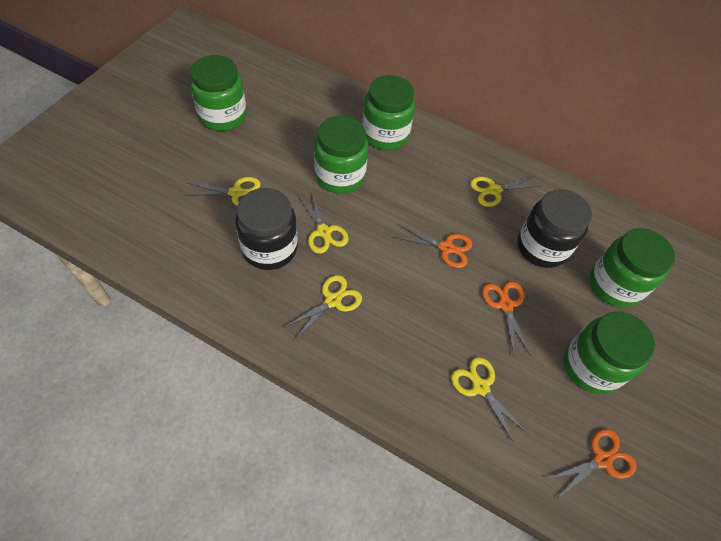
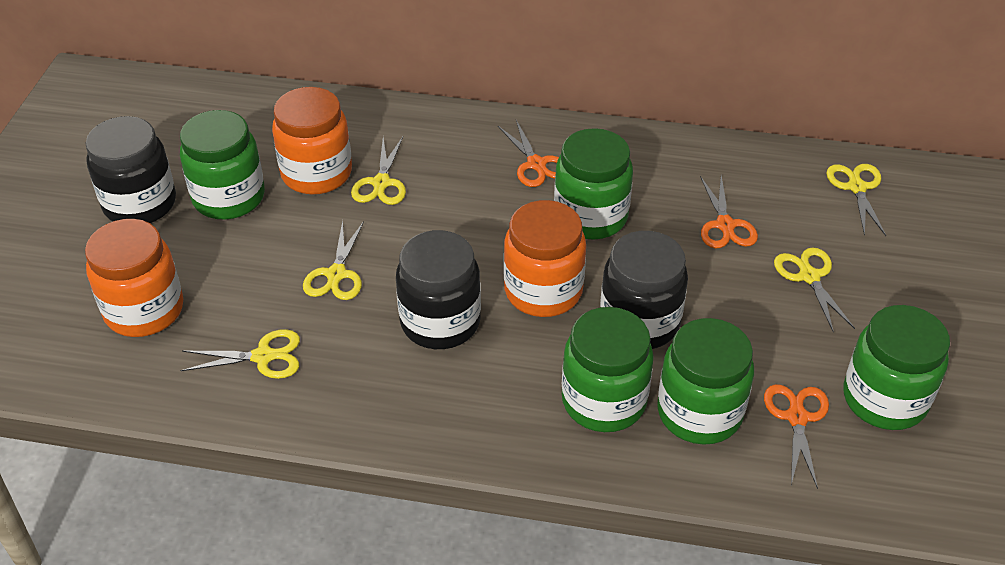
black jar: [236,188,298,270] [518,189,592,268] = 2 -> [85,116,176,223] [396,230,481,349] [600,231,688,349] = 3
orange jar: none = 0 -> [85,219,183,337] [272,87,352,194] [504,200,586,317] = 3

